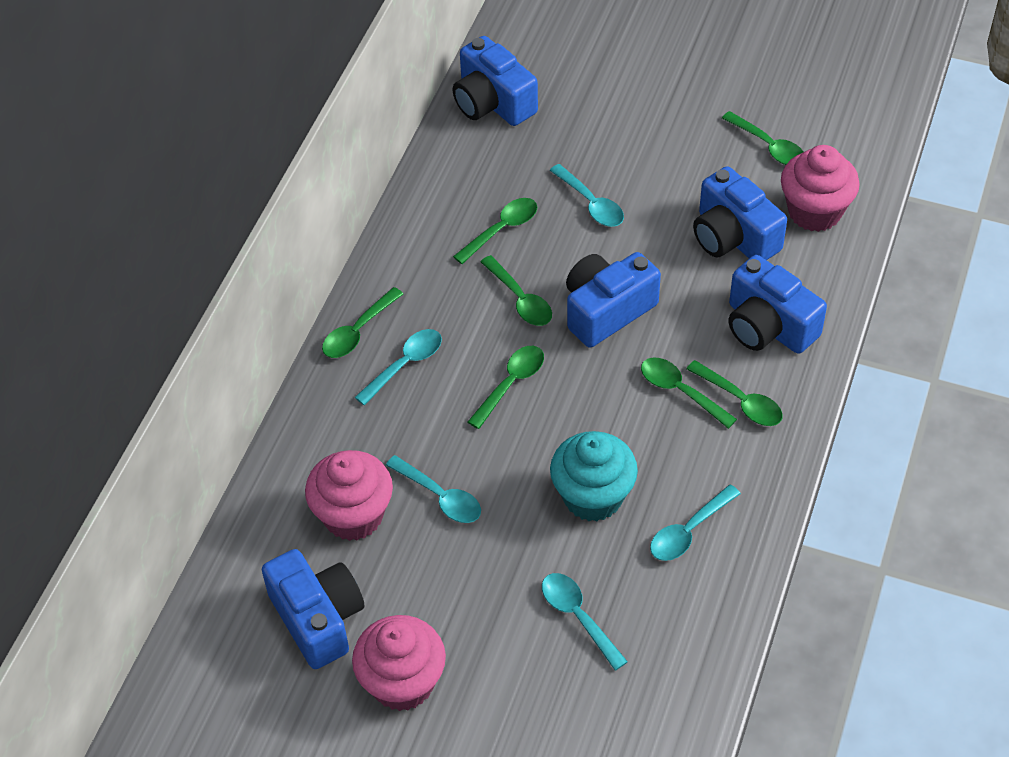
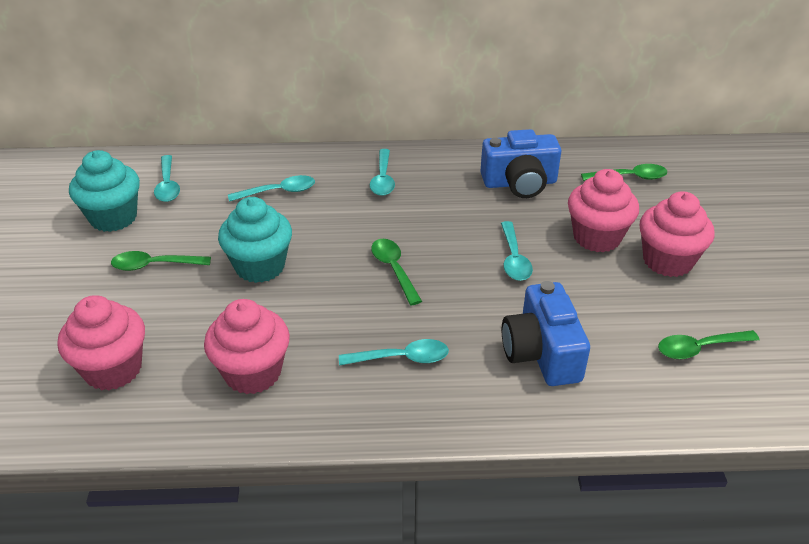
blue camera: [262,549,365,669] [452,36,538,126] [566,252,661,348] [693,166,787,260] [728,255,827,354] = 5 -> [480,129,561,198] [502,281,590,386] = 2
green spoon: [322,287,403,358] [453,198,537,264] [468,346,544,429] [481,255,552,326] [641,358,737,429] [686,360,783,426] [722,111,803,165] = 7 -> [111,251,211,271] [371,239,422,305] [581,164,667,181] [658,330,759,359] = 4
pink cupcake: [305,450,393,541] [352,615,446,711] [781,145,860,232] = 3 -> [58,295,145,390] [204,299,290,394] [568,169,639,252] [640,191,715,277] = 4
turquoise cupcake: [550,431,638,522] = 1 -> [69,150,140,232] [218,197,292,283] = 2

